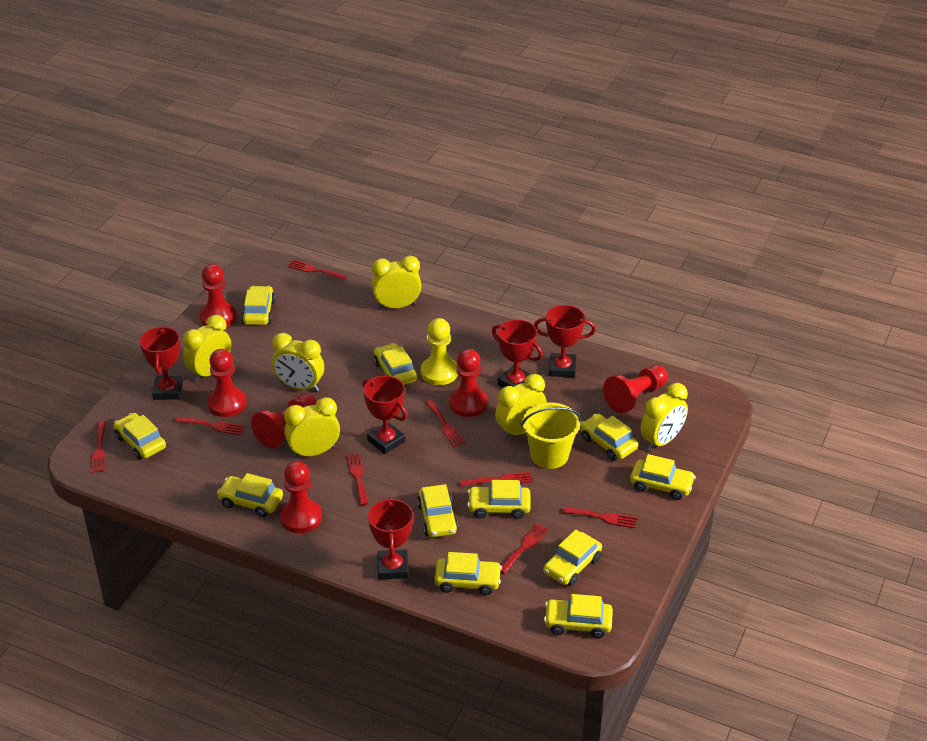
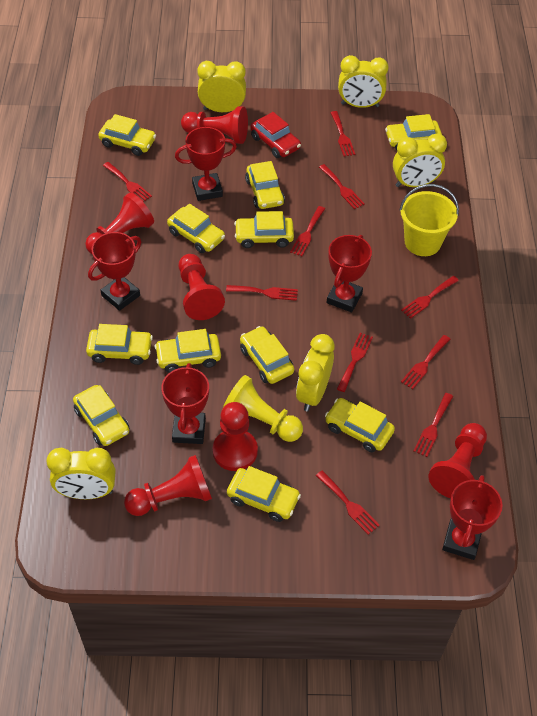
red car: none = 0 -> [250,112,301,158] = 1
red fork: [91,421,106,473] [176,417,245,435] [288,260,347,280] [347,454,368,505] [425,400,466,447] [460,472,532,487] [500,523,549,574] [562,507,637,528] = 8 -> [103,162,152,202] [226,285,298,301] [290,206,325,256] [316,470,380,535] [319,164,365,209] [330,111,355,156] [337,333,373,392] [401,276,459,319] [401,335,450,389] [413,393,453,457] = 10
yellow clock: [183,315,231,382] [272,333,324,392] [284,397,340,458] [372,255,422,309] [495,374,547,439] [640,383,688,451] = 6 -> [46,448,116,499] [197,61,246,112] [296,334,335,411] [338,55,389,108] [393,134,447,187] = 5

